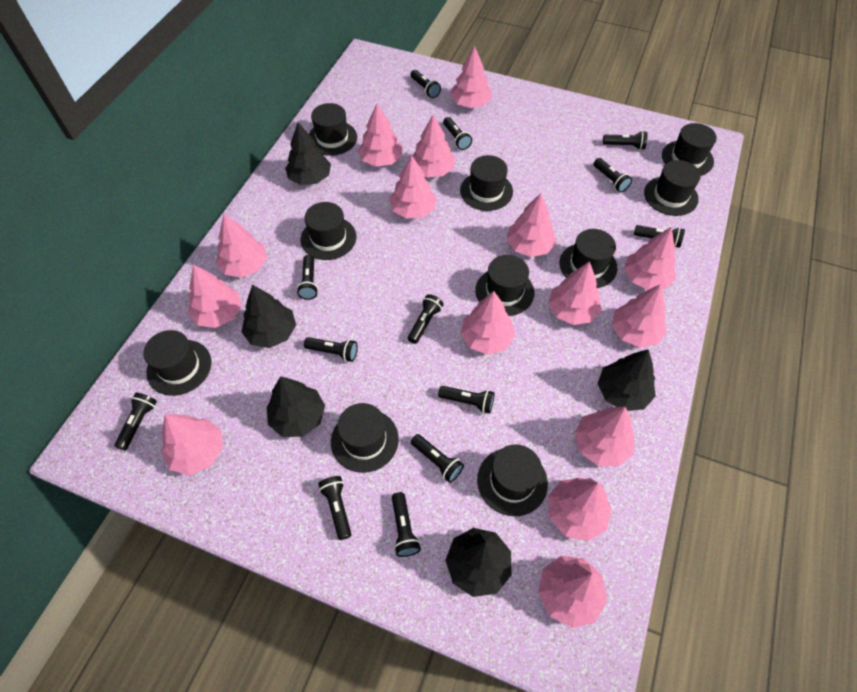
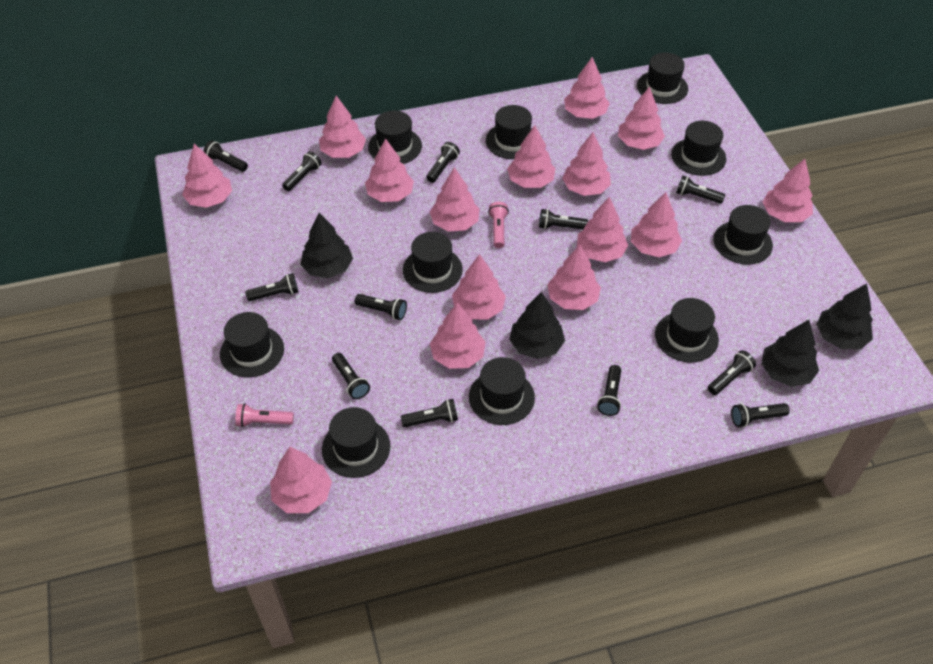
black flashlight: [114,392,157,450] [297,255,318,300] [304,337,358,362] [318,476,351,540] [392,492,421,557] [408,294,444,344] [411,70,441,98] [411,434,464,483] [438,386,495,414] [443,117,472,150] [594,158,632,192] [603,131,648,150] [634,225,685,248] = 13 -> [203,140,248,172] [245,273,298,301] [282,151,322,191] [332,353,370,399] [355,294,407,320] [401,399,458,427] [426,142,460,183] [539,209,588,230] [597,365,621,416] [676,175,725,204] [708,350,756,395] [731,403,790,427] = 12
black tree: [242,285,296,348] [267,376,325,437] [285,122,331,185] [445,528,512,597] [597,349,656,411] = 5 -> [301,213,353,278] [509,292,565,359] [761,320,819,387] [816,284,873,349] = 4
pink flashlight: none = 0 -> [235,403,294,427] [488,202,509,248] = 2

